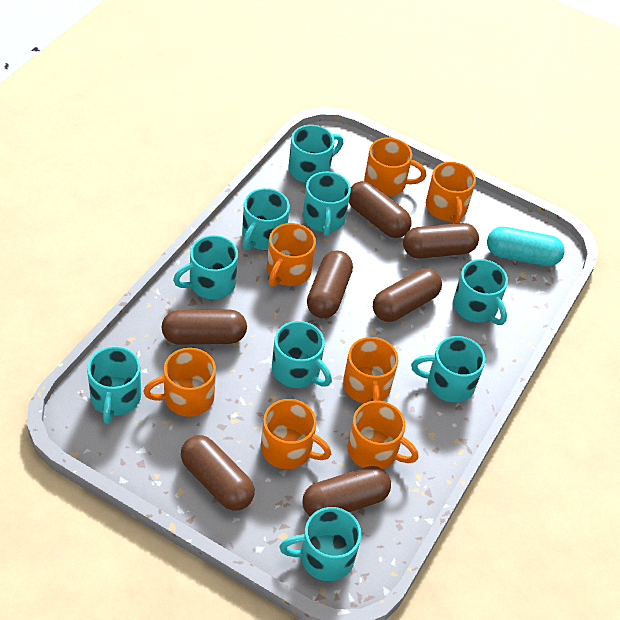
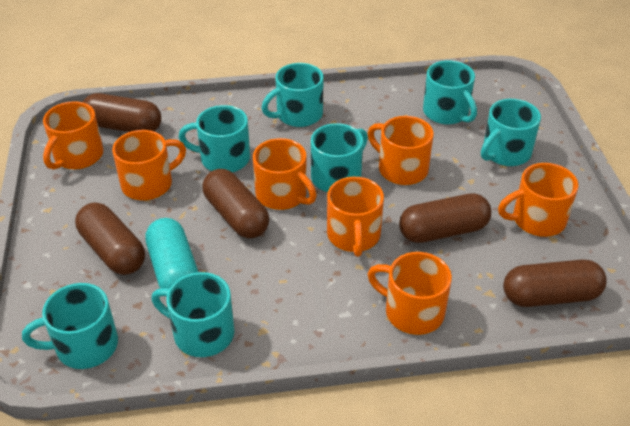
brown capsule: [162,310,247,344] [181,435,255,511] [302,466,391,516] [307,251,353,318] [349,181,412,238] [373,268,442,322] [403,223,479,259] = 7 -> [75,202,145,275] [83,93,161,132] [202,169,269,238] [399,193,491,243] [503,260,607,307] = 5
turquoise mug: [87,346,141,424] [173,235,238,299] [242,188,290,250] [272,321,332,388] [279,507,361,581] [288,125,343,183] [303,172,351,236] [411,336,485,403] [453,259,508,325] = 9 -> [22,283,118,369] [151,272,235,357] [179,105,250,172] [261,63,324,127] [311,123,368,192] [423,60,477,124] [481,99,541,166] = 7

